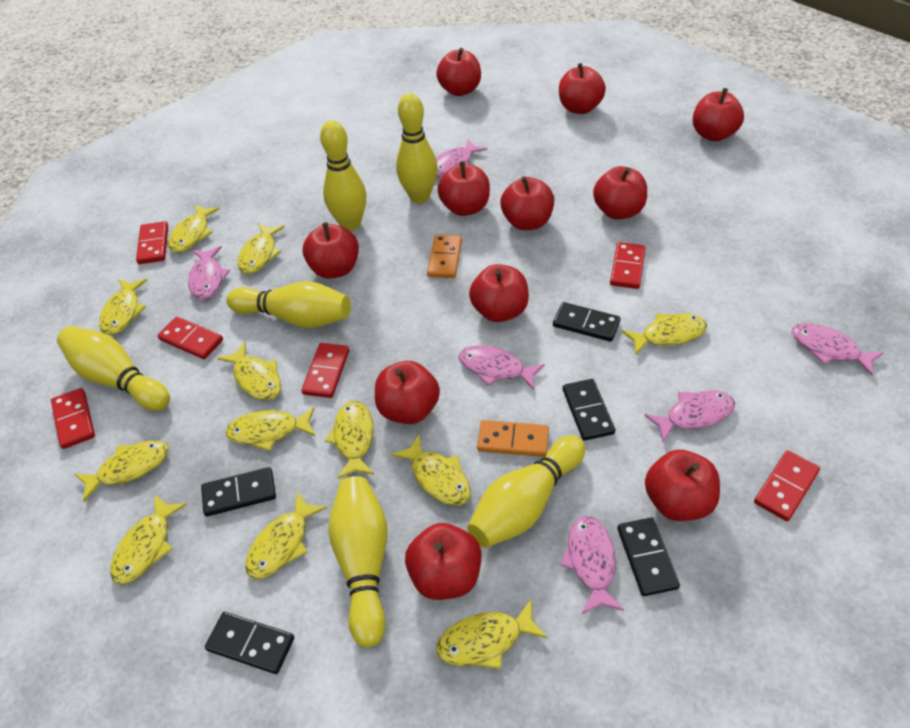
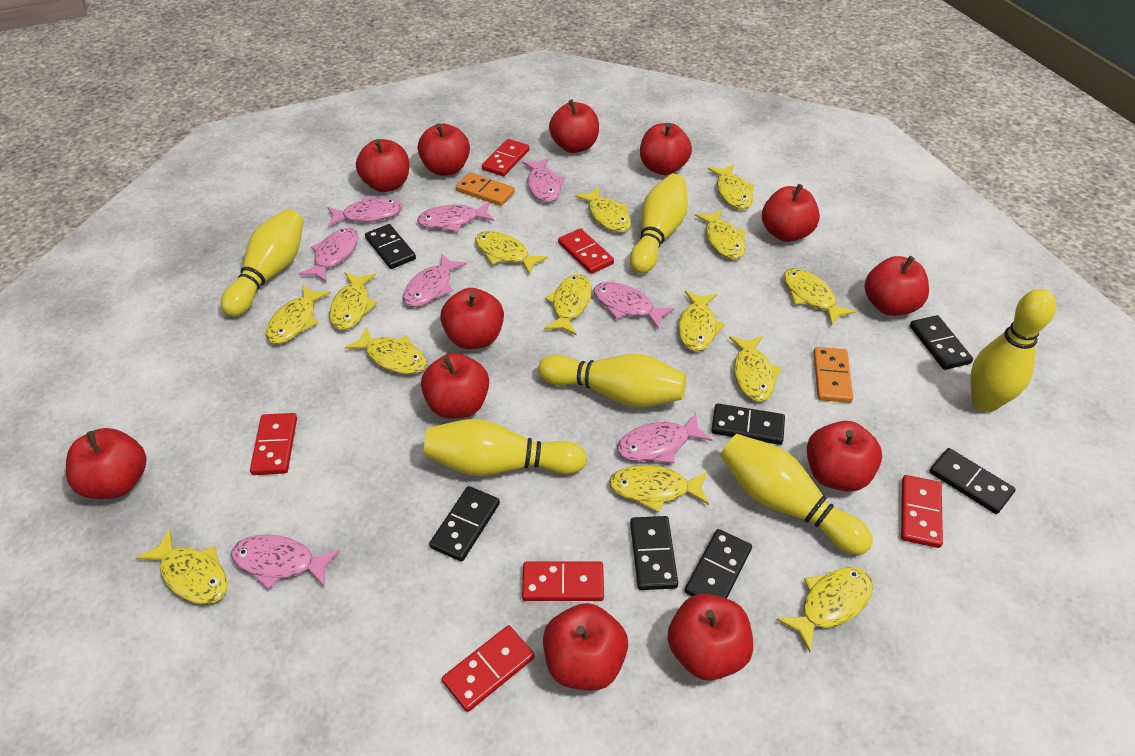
black domino: [201,467,276,516] [205,612,294,674] [553,302,621,342] [563,379,615,441] [617,518,680,596] = 5 -> [365,224,416,269] [429,486,500,562] [630,516,678,590] [685,529,752,598] [711,403,785,445] [910,315,973,370] [929,448,1016,514] = 7
pink fish: [188,246,230,300] [436,139,487,177] [459,345,545,390] [560,516,624,614] [644,390,735,442] [792,323,884,376] = 6 -> [231,534,340,589] [299,228,358,282] [327,197,403,227] [403,253,467,307] [417,202,494,232] [522,158,565,202] [593,282,674,329] [617,413,713,463] = 8
red apple: [303,222,359,279] [375,361,440,424] [405,523,482,600] [436,48,481,96] [438,161,490,216] [469,264,529,322] [500,176,554,230] [559,63,606,114] [593,166,647,220] [645,450,720,521] [693,88,744,142] = 11 -> [66,428,147,499] [356,139,409,192] [418,123,470,176] [421,353,489,419] [440,288,504,349] [543,603,628,690] [549,100,599,153] [640,123,692,175] [667,594,753,681] [762,184,820,242] [807,421,882,492] [865,256,929,316] = 12
yellow fish: [75,441,169,502] [99,279,148,336] [110,494,187,584] [168,204,220,253] [217,342,281,400] [225,407,315,451] [238,223,285,274] [245,491,327,579] [325,401,374,479] [391,435,471,506] [436,600,547,669] [622,313,707,355] = 12 -> [136,529,228,604] [266,284,331,344] [329,272,378,330] [344,327,427,374] [475,231,548,275] [544,274,592,335] [575,187,631,233] [609,465,709,513] [678,291,725,351] [694,209,746,259] [708,164,755,209] [729,336,781,402] [777,567,873,652] [784,268,856,325] = 14

